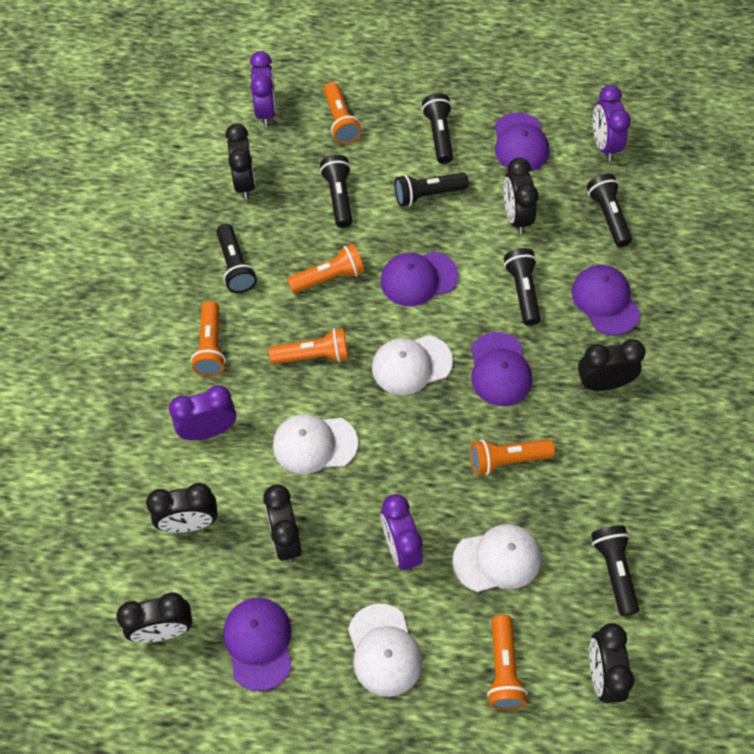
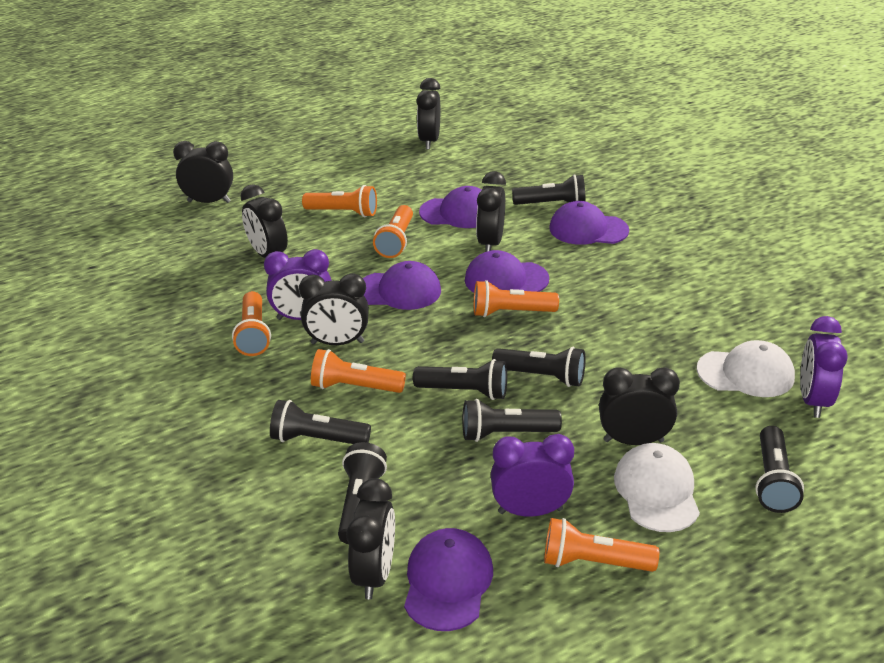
purple clock: [169,385,236,440] [250,51,276,127] [381,494,423,572] [593,85,631,161] = 4 -> [264,249,331,320] [491,434,574,517] [800,316,848,418] = 3
white cap: [273,414,358,474] [348,603,422,697] [372,335,453,395] [452,524,541,592] = 4 -> [614,443,700,532] [697,340,795,397] = 2

